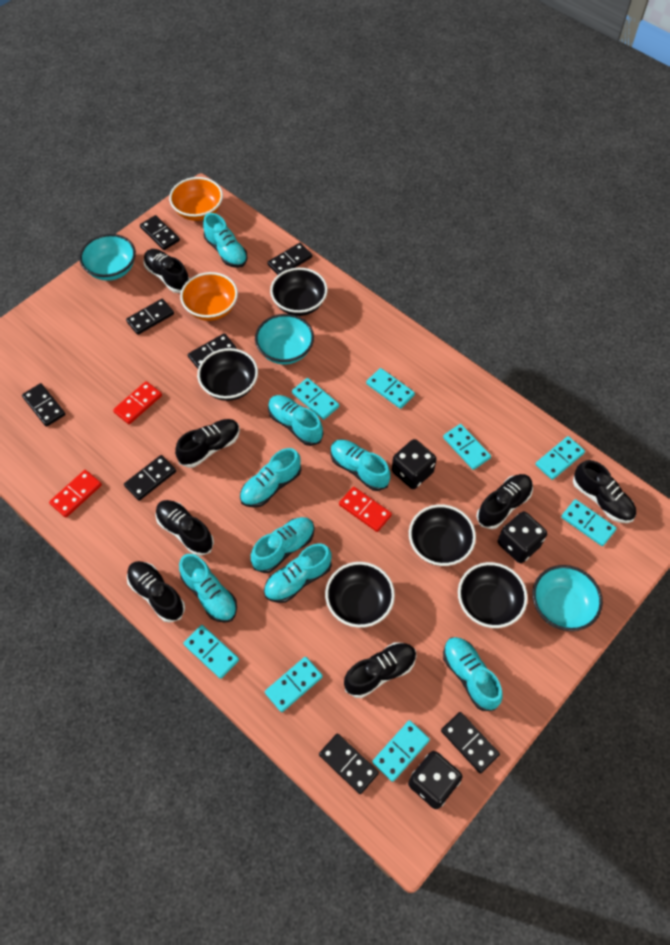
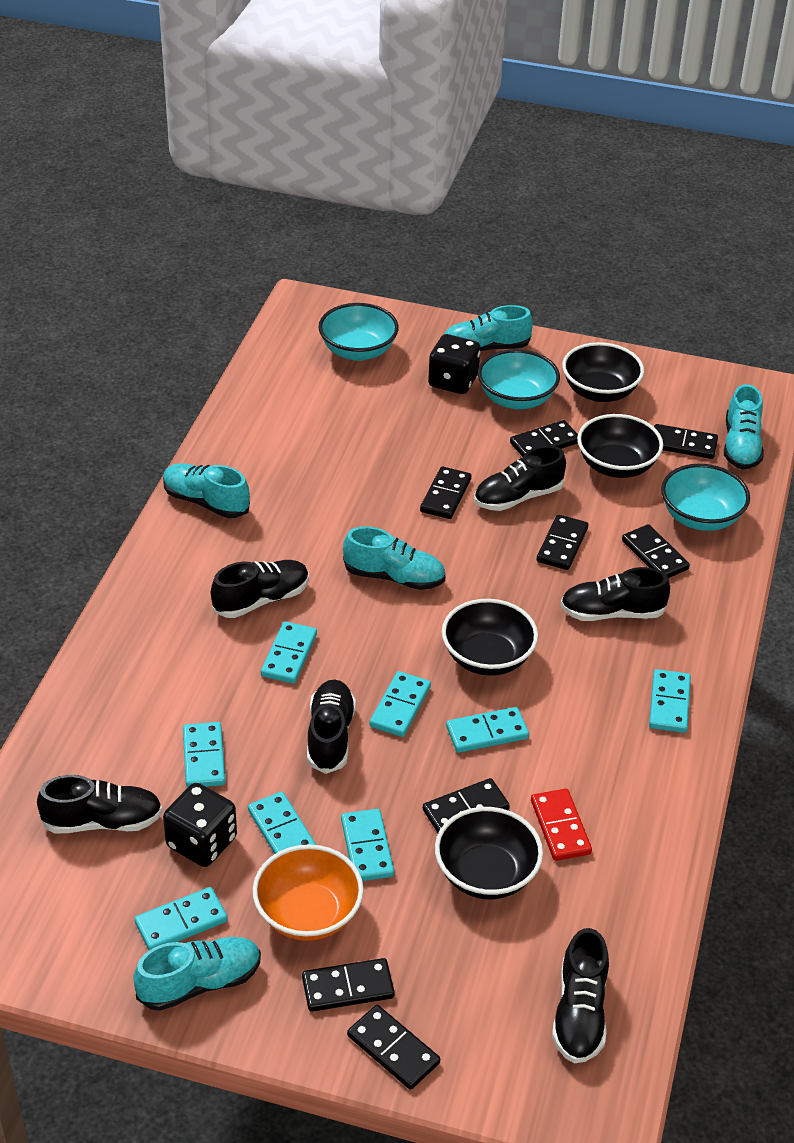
black bowl: [197,348,258,401] [270,268,328,316] [325,562,395,628] [409,504,476,566] [458,562,528,628] = 5 -> [435,807,543,899] [442,599,538,676] [562,342,644,402] [577,414,663,478] = 4
black dice: [392,439,436,489] [408,751,462,809] [498,511,547,563] = 3 -> [163,783,237,867] [428,334,480,394] = 2
black shoe: [127,561,185,623] [143,249,190,293] [155,500,214,556] [175,419,240,468] [344,643,417,698] [477,474,533,529] [573,460,636,523] = 7 -> [37,775,162,834] [211,560,309,618] [307,680,356,774] [474,446,566,511] [552,928,609,1063] [560,567,670,621] = 6
orange bowl: [169,177,223,221] [180,272,238,321] = 2 -> [252,844,364,941] = 1
red domino: [49,470,102,518] [113,381,162,424] [339,487,392,532] = 3 -> [531,789,592,861] = 1
turquoise shoe: [179,554,237,623] [203,213,247,268] [240,448,301,508] [251,517,315,573] [264,543,332,603] [268,395,323,446] [331,439,390,491] [443,637,503,711] = 8 -> [133,937,261,1011] [163,463,250,518] [343,526,446,590] [444,305,533,351] [724,384,764,470] = 5

